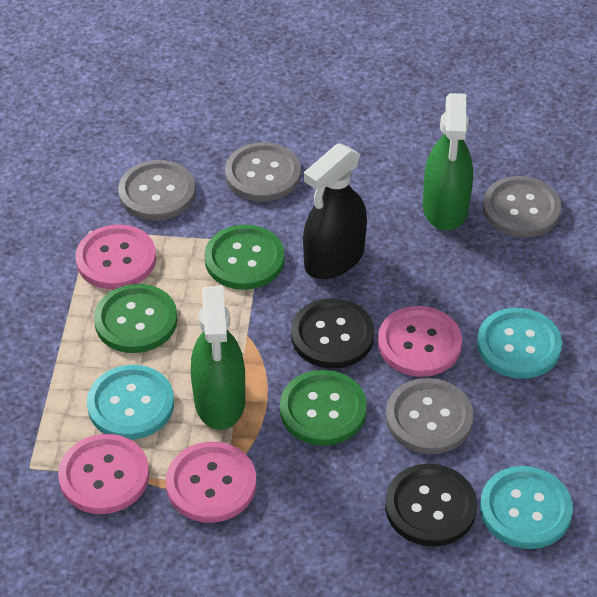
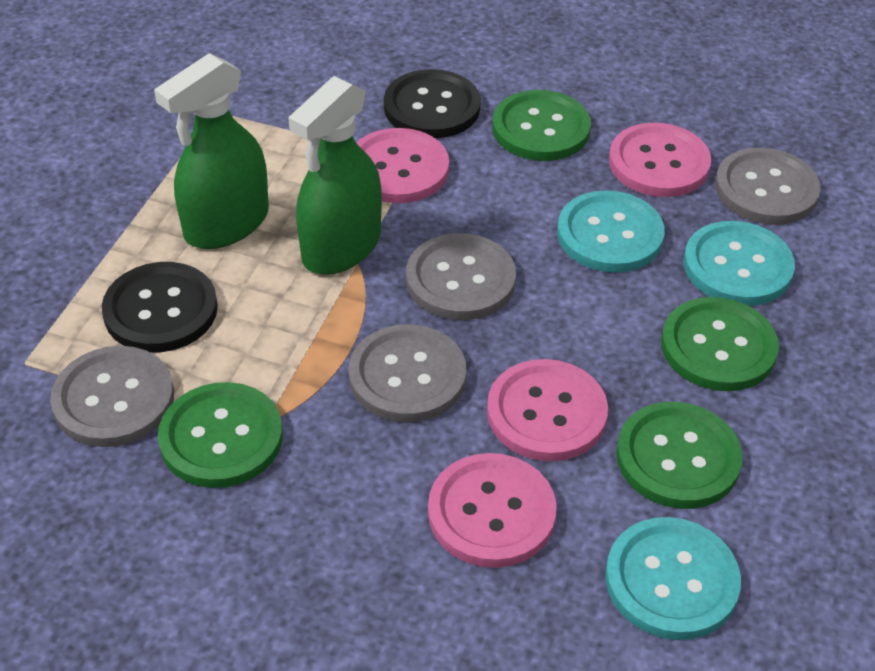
black spray bottle: [303,143,367,279] = 1 -> none = 0
green button: [94,284,178,353] [204,225,285,290] [280,370,367,446] = 3 -> [158,382,283,488] [492,90,591,161] [616,402,743,509] [661,297,779,391] = 4

